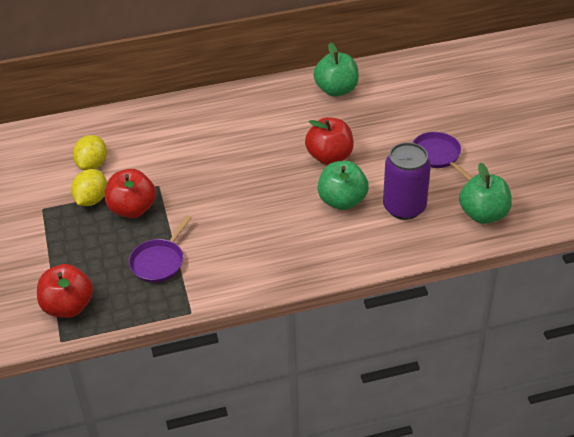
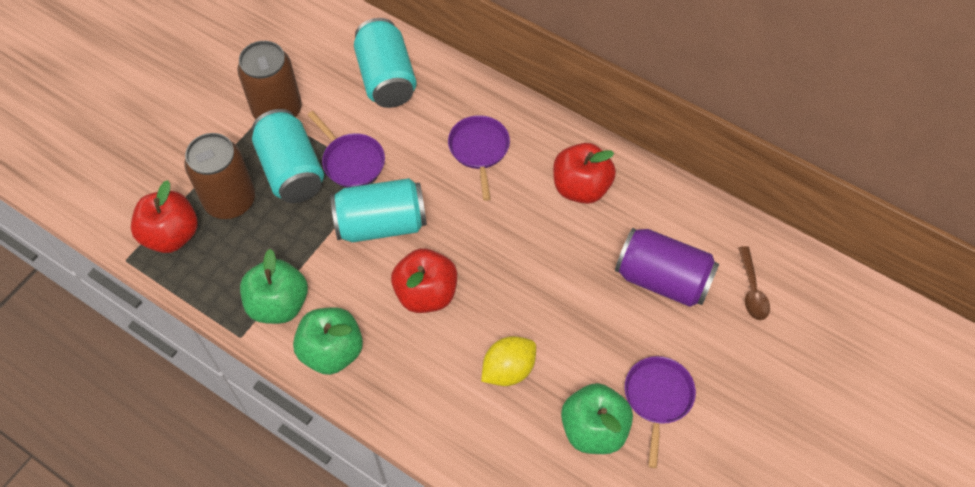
brown can: none = 0 -> [184,133,255,219] [237,41,302,119] = 2
brown spoon: none = 0 -> [739,246,770,320] = 1
purple pan: [129,215,192,283] [412,132,473,180] = 2 -> [307,111,385,187] [448,115,510,201] [625,356,696,468] = 3
turquoise can: none = 0 -> [252,109,324,203] [330,178,427,243] [354,18,417,108] = 3
yellow lemon: [71,169,107,206] [73,135,107,170] = 2 -> [481,336,536,386] = 1

